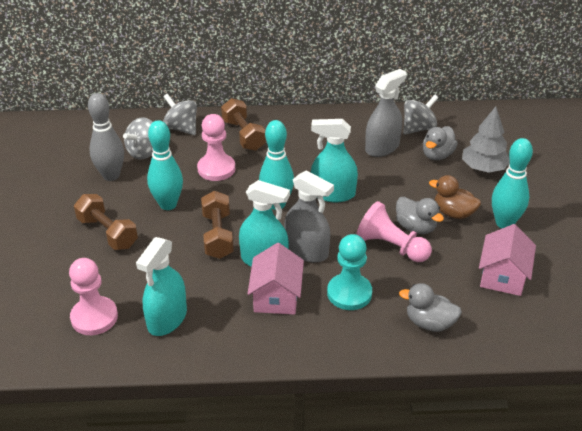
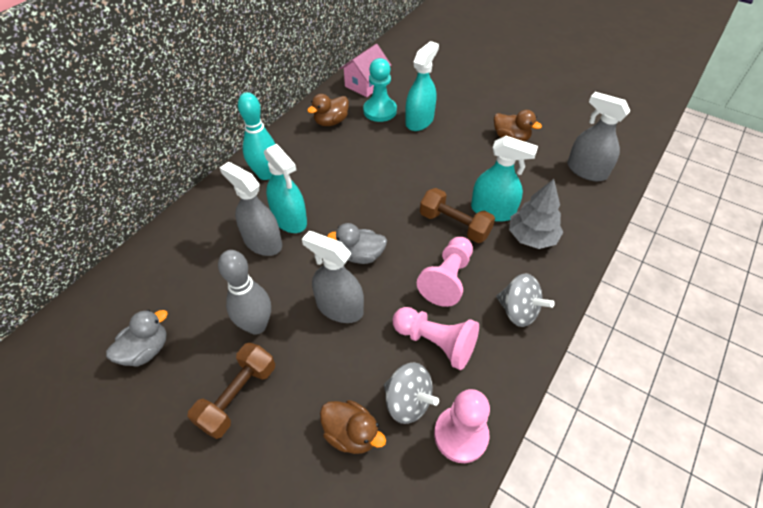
brown duck: [429,175,481,219] = 1 -> [307,94,349,126] [320,400,386,454] [494,110,542,142] = 3
brown dumbbell: [74,194,138,250] [201,191,234,259] [221,98,266,151] = 3 -> [188,343,275,439] [420,188,495,243] = 2
grey duck: [396,197,444,234] [399,283,462,332] [423,126,458,160] = 3 -> [106,310,168,367] [327,223,387,264] = 2
grey spinning top: [123,118,153,160] [163,94,197,135] [403,94,439,135] = 3 -> [384,362,439,424] [496,273,555,327] = 2
grey spray bottle: [284,170,334,263] [365,69,407,157] = 2 -> [220,162,282,256] [302,231,364,323] [567,92,630,181] = 3
pink house: [247,243,304,315] [479,224,536,296] = 2 -> [340,44,391,97] = 1
turquoise bowling pin: [147,120,183,210] [259,120,294,210] [492,138,533,228] = 3 -> [238,92,275,180] = 1

